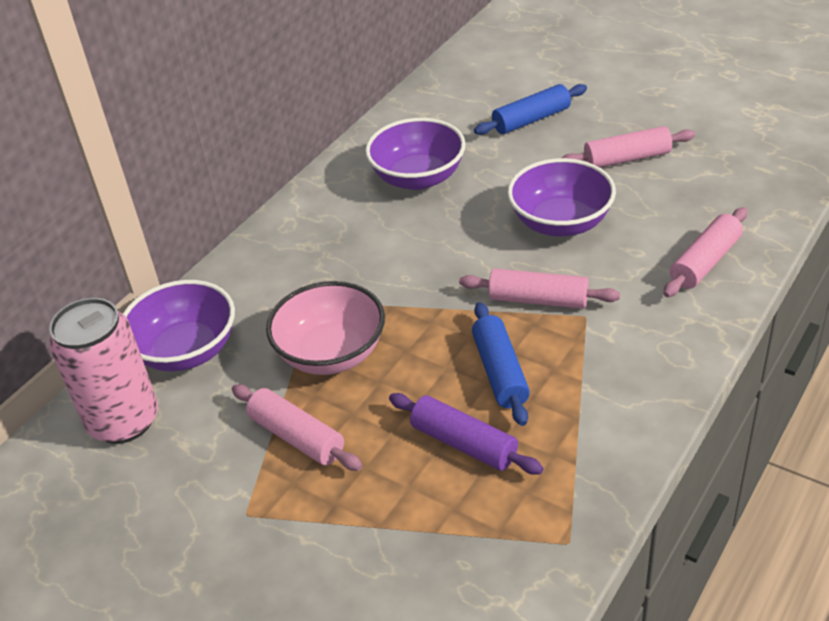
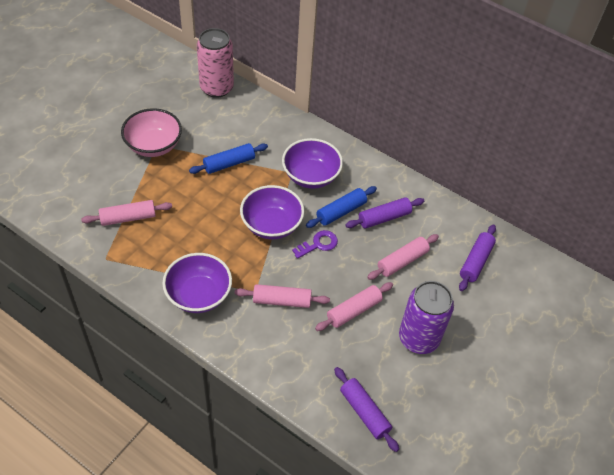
purple can: none = 0 -> [399,281,454,354] = 1
purple key: none = 0 -> [292,230,338,259] = 1
purple rolling pin: [389,393,543,475] = 1 -> [334,367,399,452] [345,197,424,229] [459,224,496,291] = 3

